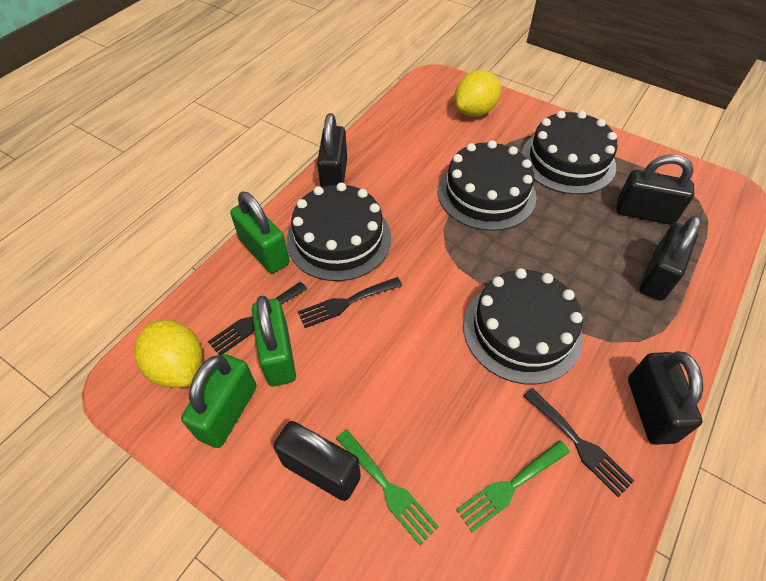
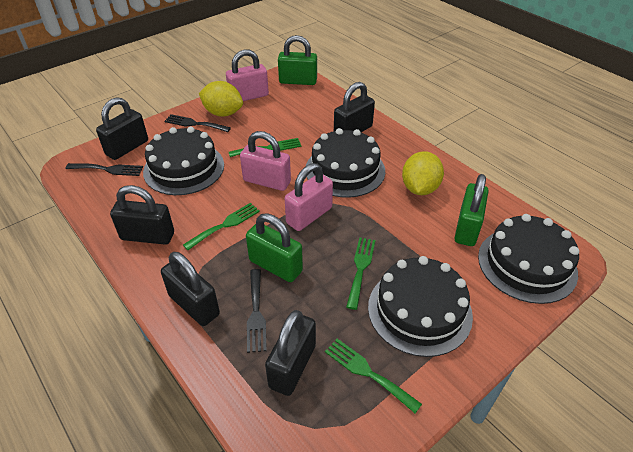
green fork: [336,430,439,545] [456,440,570,532] = 2 -> [183,203,260,250] [229,138,302,157] [325,339,422,413] [346,237,375,310] = 4
pink padlock: none = 0 -> [226,50,269,101] [240,131,291,191] [285,163,333,231] = 3

